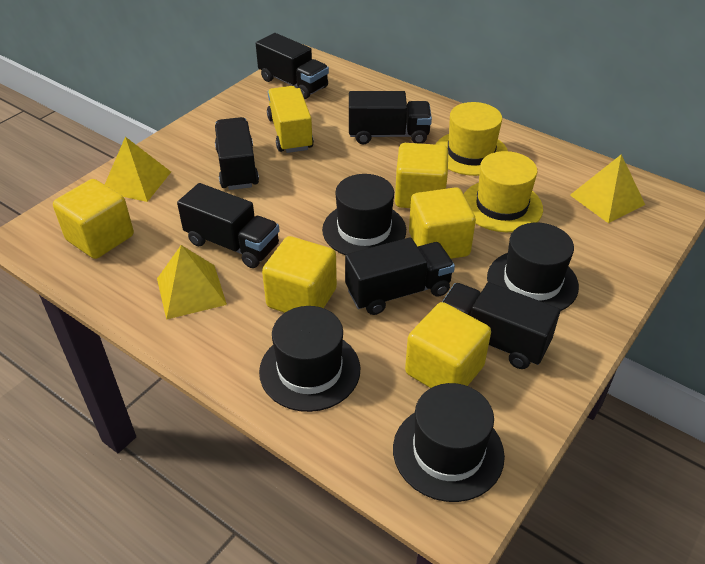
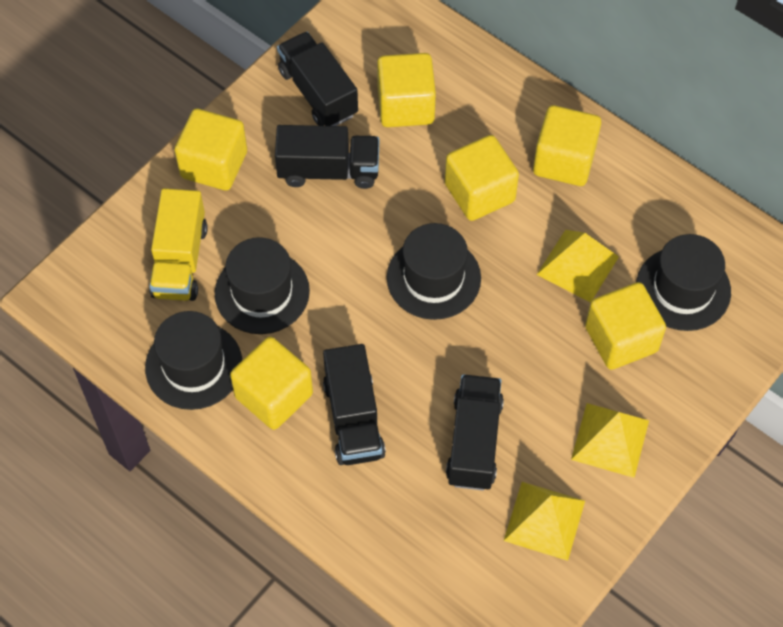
black truck: [177,183,280,268] [215,117,259,190] [256,33,329,99] [345,237,455,315] [349,91,432,145] [442,282,560,369] = 6 -> [275,125,379,189] [277,32,358,126] [323,344,386,465] [446,374,504,490] = 4
yellow cube: [53,179,134,259] [262,236,337,313] [395,143,448,208] [405,302,491,388] [409,187,476,259] = 5 -> [174,109,247,191] [230,337,313,430] [377,53,436,127] [445,135,519,221] [533,105,601,186] [585,282,666,370] = 6
yellow hat: [436,102,508,176] [464,151,543,232] = 2 -> none = 0

